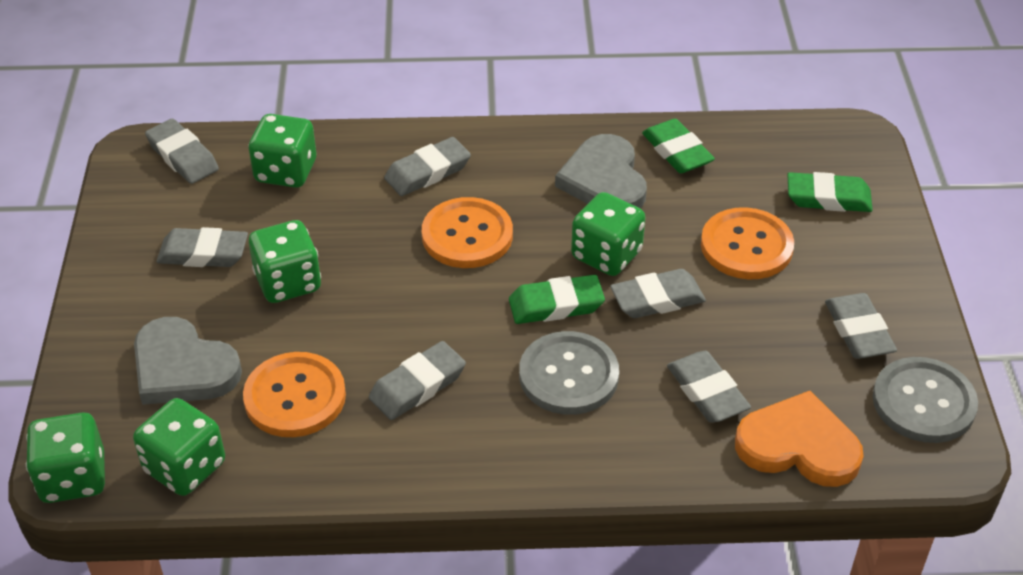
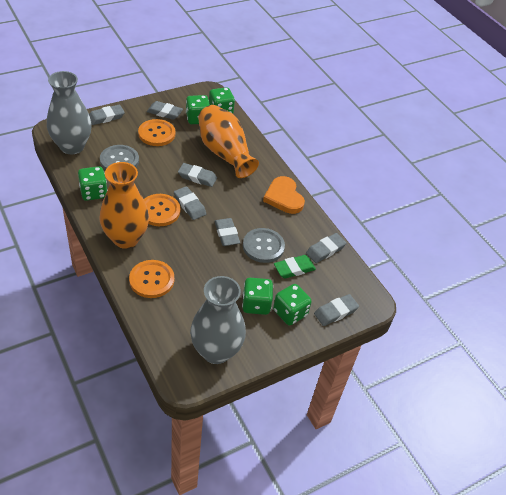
green eraser: [509,275,605,324] [642,119,715,173] [787,172,873,212] = 3 -> [274,255,316,278] = 1
grey heart: [134,317,242,405] [555,134,647,208] = 2 -> none = 0
grey vase: none = 0 -> [47,71,92,154] [190,276,246,364] = 2
orange vase: none = 0 -> [99,162,149,249] [198,105,259,178] = 2

